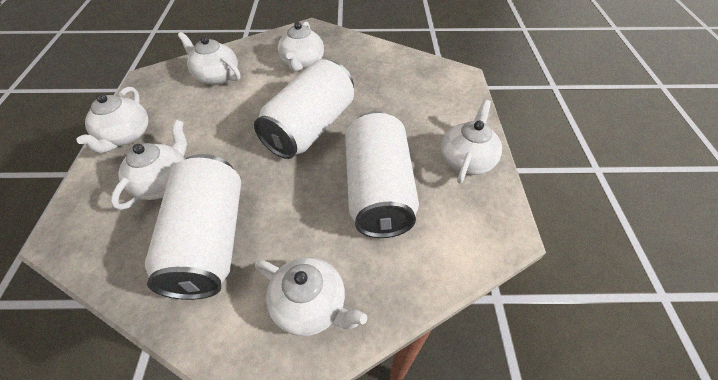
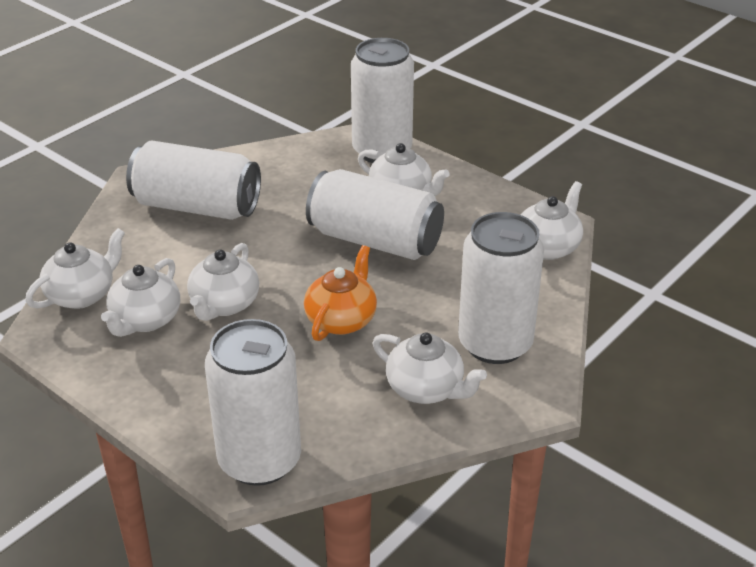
orange teapot: none = 0 -> [304,245,377,341] = 1
white can: [145,154,241,300] [254,59,354,159] [345,111,419,238] = 3 -> [126,140,261,220] [205,319,301,486] [306,169,444,260] [351,38,414,163] [458,212,544,364] = 5

